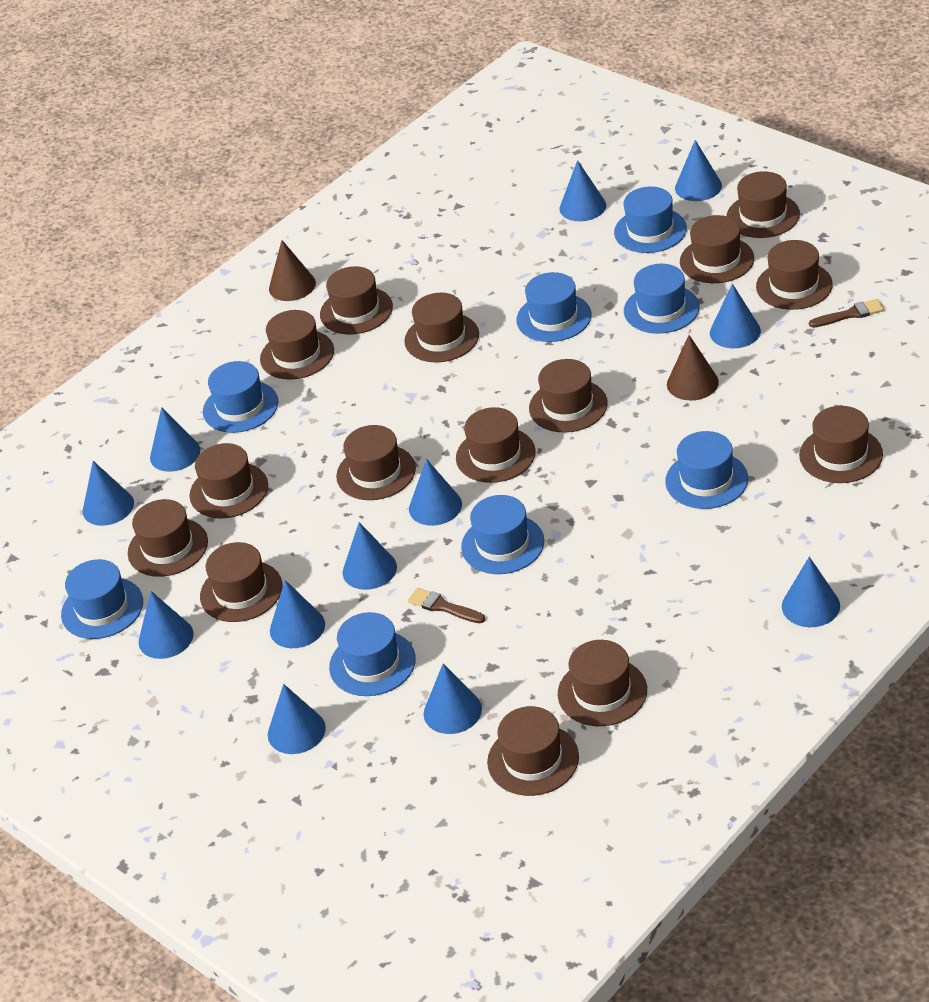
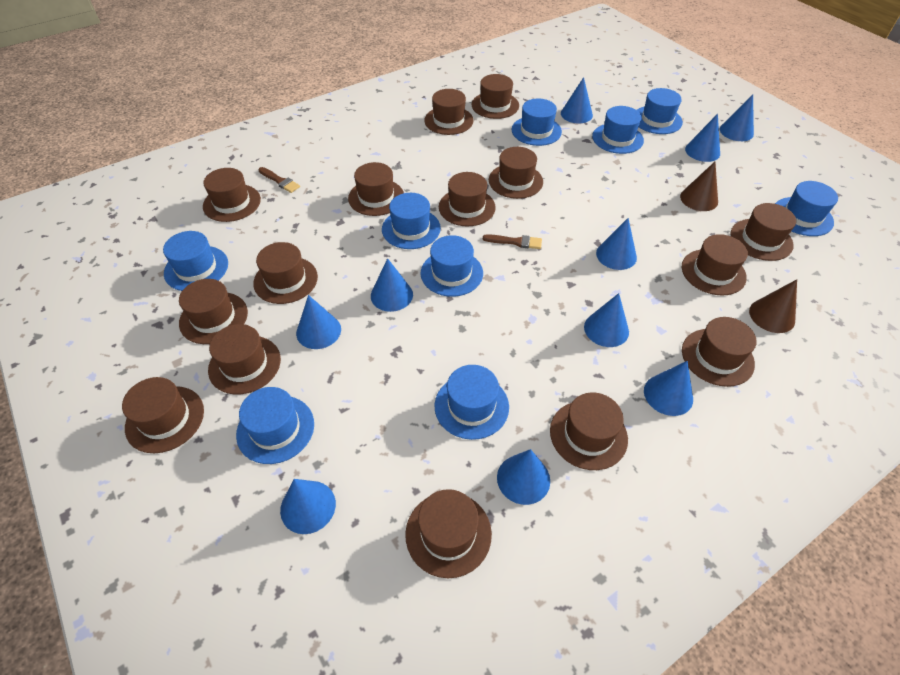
blue cone: [83,461,134,526] [139,591,194,659] [150,407,201,472] [268,684,326,754] [270,580,325,648] [343,522,397,590] [409,459,462,526] [424,663,482,734] [560,160,606,221] [675,140,722,201] [710,283,761,348] [782,557,840,627] = 12 -> [280,479,336,534] [296,295,341,349] [371,258,413,312] [497,449,550,505] [561,77,593,123] [584,293,629,347] [596,218,637,270] [644,361,693,416] [685,114,720,162] [720,94,754,141] = 10
blue hat: [61,559,143,639] [203,361,278,433] [329,612,416,696] [461,495,544,574] [516,272,591,342] [614,186,687,253] [624,264,700,334] [665,431,748,509] = 8 -> [163,231,228,291] [236,387,314,464] [382,193,441,249] [420,235,483,297] [434,365,509,440] [512,99,562,146] [592,106,644,154] [637,88,683,134] [775,181,838,236] = 9

